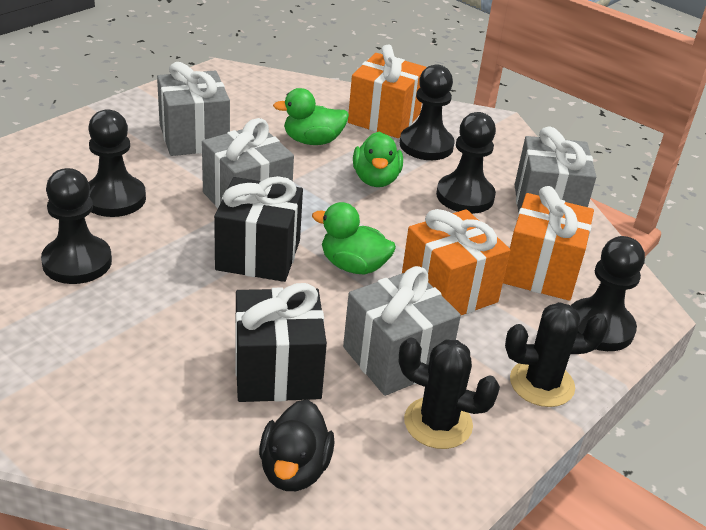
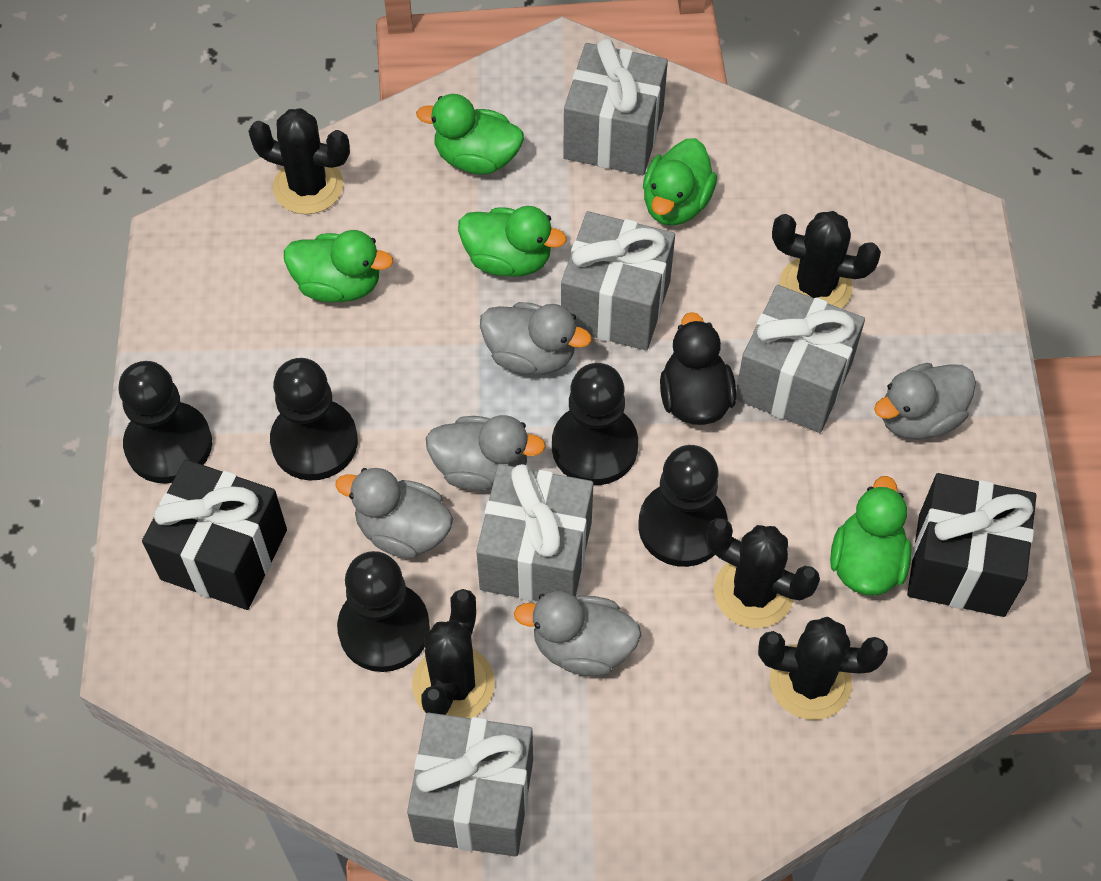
black cactus: [399,338,500,449] [505,302,609,407] = 2 -> [248,108,350,214] [412,589,495,718] [706,518,820,628] [758,617,888,720] [772,211,881,309] = 5
green duck: [273,88,349,145] [312,202,396,274] [353,132,403,187] = 3 -> [284,230,393,302] [416,94,524,175] [458,206,567,277] [643,138,717,226] [830,476,912,596] = 5
grey duck: none = 0 -> [335,468,453,559] [426,415,546,490] [480,302,592,375] [514,591,641,676] [874,363,976,440] = 5
grey gift: [157,62,230,156] [202,118,294,209] [343,266,461,396] [515,126,596,213] = 4 -> [407,713,533,857] [476,464,593,601] [561,211,675,350] [563,38,668,175] [736,285,865,433] = 5
orange gift: [348,44,427,138] [402,209,510,315] [503,186,594,301] = 3 -> none = 0

